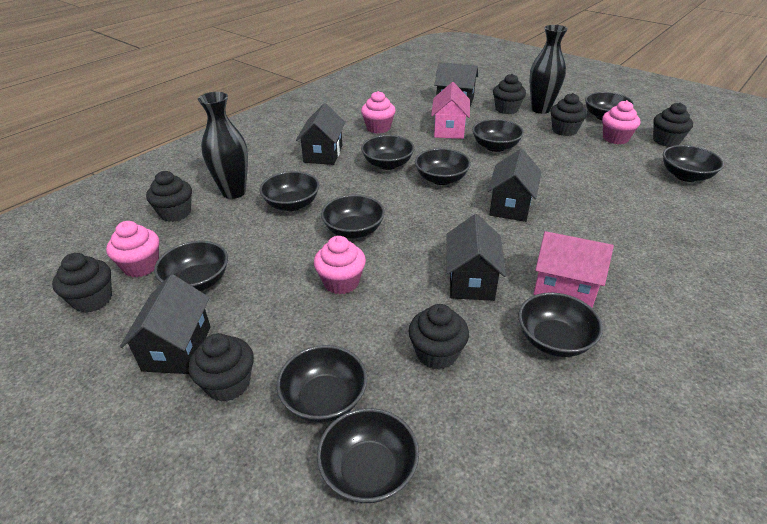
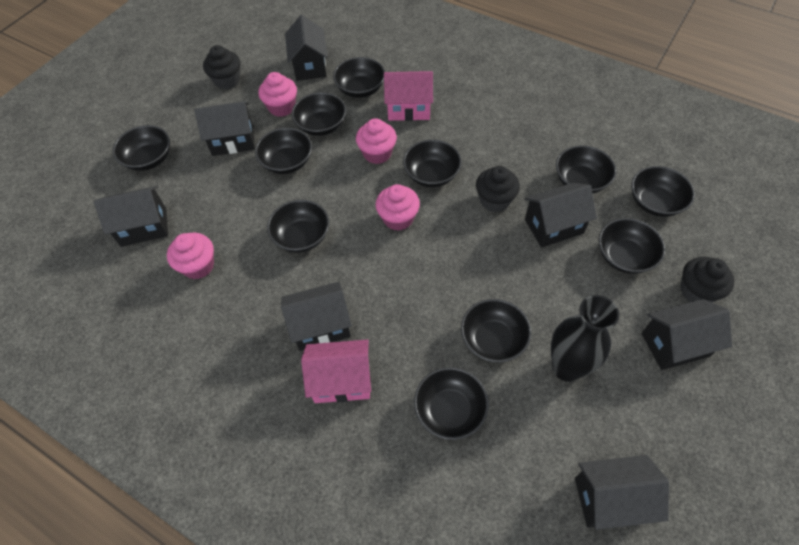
black cupcake: [52,253,112,313] [146,171,192,222] [189,333,254,402] [408,304,469,370] [493,74,526,114] [551,93,587,136] [653,103,693,147] = 7 -> [203,45,240,90] [476,166,520,212] [680,256,735,303] = 3
black house: [120,274,211,374] [296,103,345,165] [434,62,478,107] [447,214,506,301] [487,149,542,222] = 5 -> [94,186,168,247] [194,101,255,156] [281,282,352,351] [285,15,328,81] [525,183,597,248] [575,455,669,530] [642,299,732,370] = 7
black vase: [198,92,248,199] [529,25,568,114] = 2 -> [551,295,619,382] = 1

